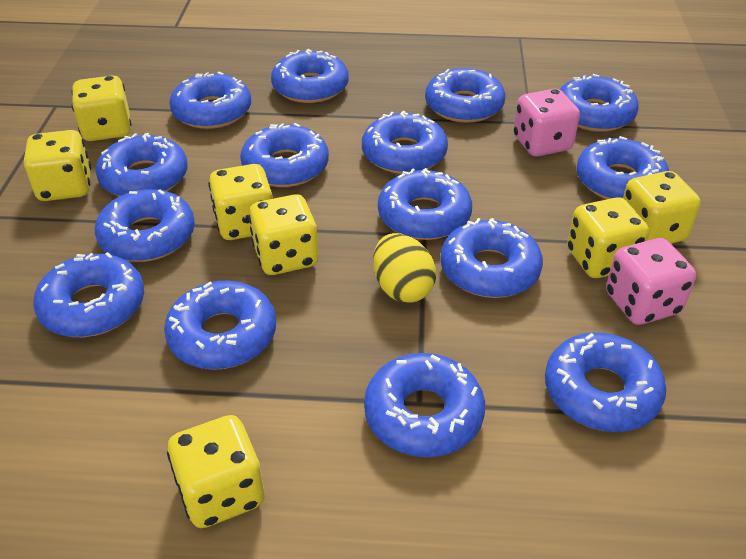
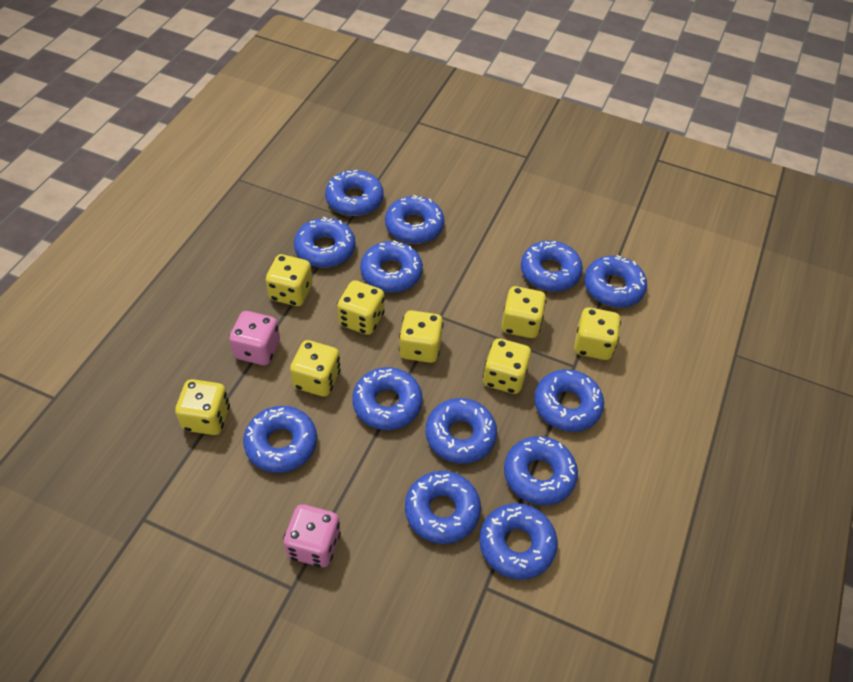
blue donut: [33,252,144,337] [95,189,195,262] [96,133,188,196] [164,281,276,370] [169,72,251,129] [240,123,329,187] [271,49,349,103] [362,111,448,174] [364,353,485,457] [378,168,472,240] [425,68,506,123] [440,218,543,298] [545,332,666,432] [560,74,639,132] [576,136,669,199] = 15 -> [243,406,317,473] [294,217,355,268] [325,170,384,216] [352,367,423,430] [360,240,423,293] [385,195,445,244] [405,471,481,544] [425,398,497,464] [479,503,558,580] [504,436,578,505] [521,241,583,291] [534,369,604,432] [584,255,647,308] = 13
yellow dice: [24,130,91,201] [72,76,131,141] [167,415,264,528] [208,164,273,240] [248,194,318,275] [567,197,649,278] [623,171,700,244] = 7 -> [175,379,230,435] [265,254,313,306] [290,340,341,396] [337,280,385,335] [399,310,444,363] [483,338,531,394] [501,286,547,338] [574,307,621,360] = 8
yellow egg: [373,233,436,303] = 1 -> none = 0

